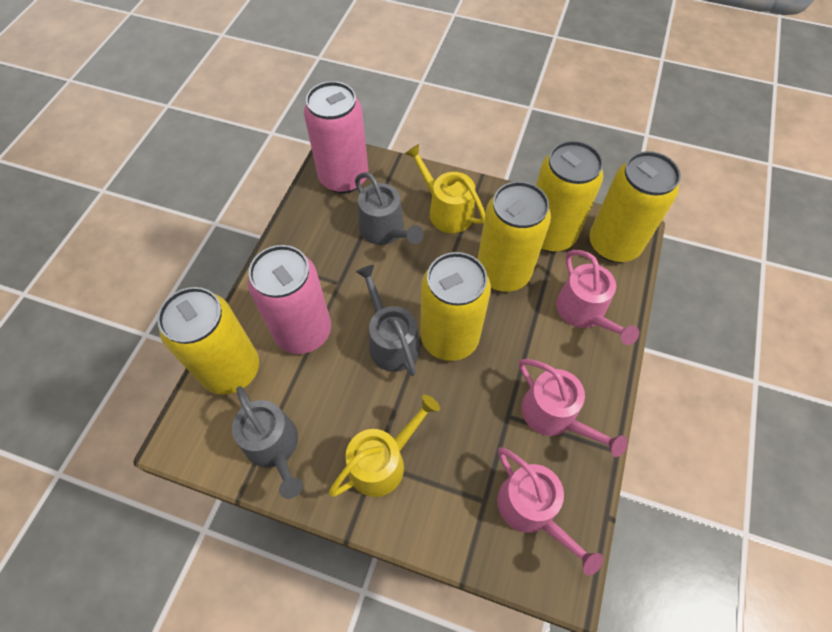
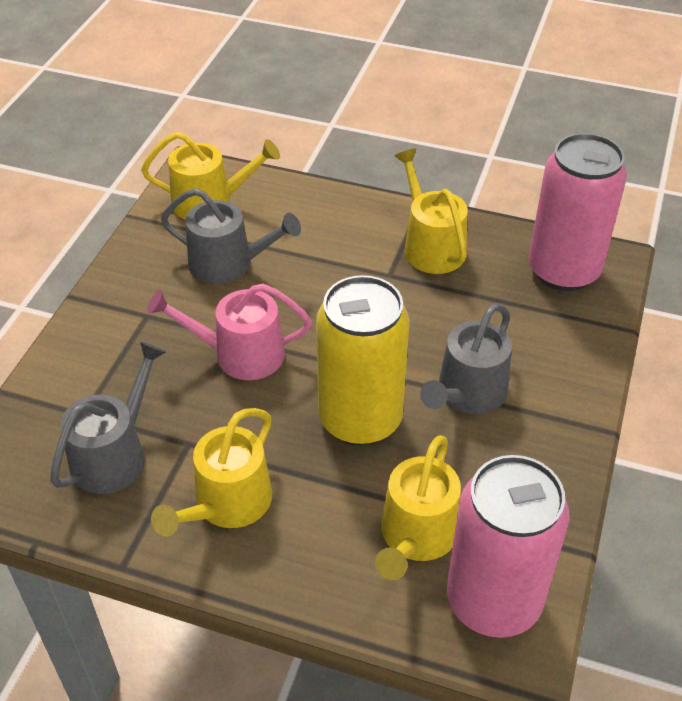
pink watering can: [497,447,603,575] [519,359,628,457] [556,250,639,345] = 3 -> [147,283,312,380] = 1
yellow can: [157,287,259,395] [420,252,491,361] [478,181,551,292] [536,141,604,252] [589,151,681,262] = 5 -> [316,275,410,446] = 1
yellow watering can: [329,395,440,497] [405,144,485,233] = 2 -> [141,132,280,220] [151,408,272,537] [375,435,461,580] [395,149,468,274] = 4

